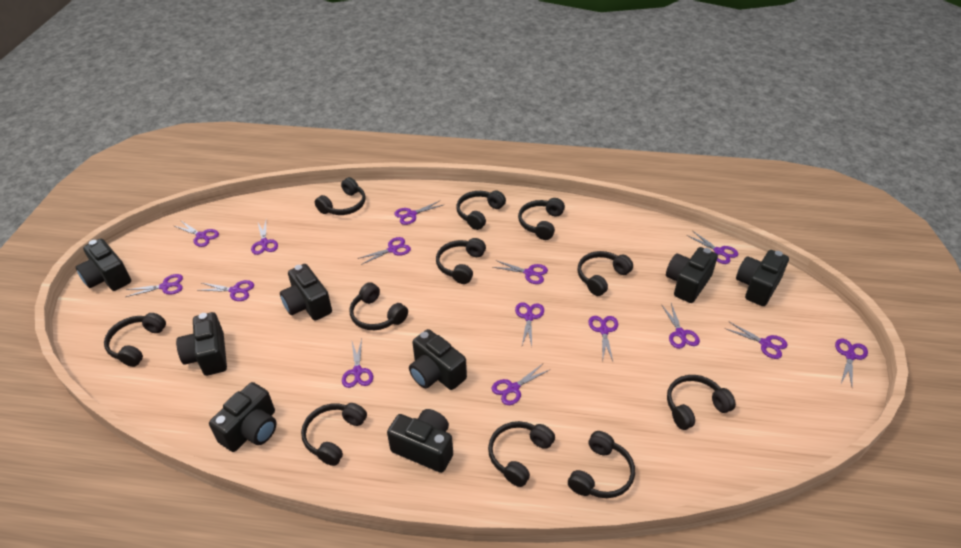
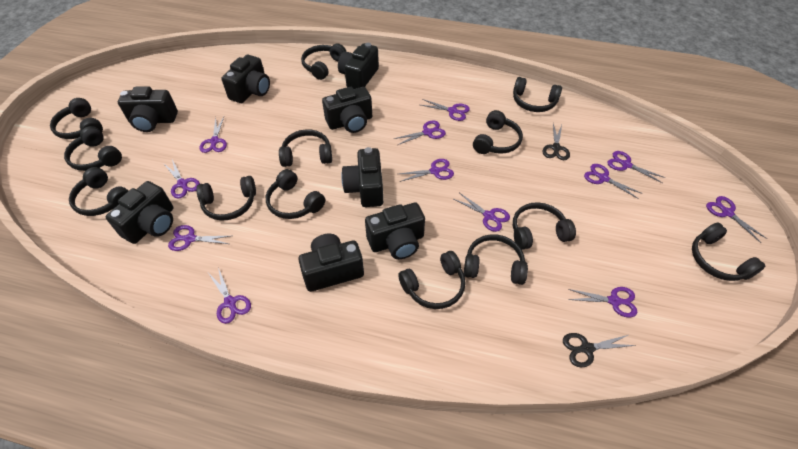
black headphones: [104,313,166,367] [301,403,367,466] [315,177,366,215] [350,282,408,330] [436,238,486,284] [456,191,506,230] [488,421,555,487] [518,198,565,240] [568,431,635,498] [578,251,633,296] [667,375,736,430] = 11 -> [50,98,103,139] [64,126,122,171] [69,167,129,216] [196,176,256,221] [266,169,325,219] [279,129,332,167] [301,43,346,80] [398,251,465,309] [464,234,528,285] [473,110,523,154] [513,77,562,112] [513,202,576,250] [692,222,765,281] = 13
black scissors: none = 0 -> [543,124,570,160] [563,333,636,367] = 2
purple scissors: [126,274,183,297] [175,220,219,247] [199,280,254,301] [251,221,278,255] [342,339,373,388] [357,237,411,265] [394,201,443,225] [491,364,549,405] [493,260,548,284] [515,302,544,346] [589,316,618,361] [661,303,700,349] [686,231,738,264] [724,322,788,359] [835,339,868,386] = 15 -> [163,160,200,198] [168,225,230,251] [199,117,227,153] [208,268,251,324] [394,121,446,145] [399,159,454,182] [421,99,470,121] [454,193,510,232] [568,287,637,318] [584,164,643,199] [608,151,666,183] [706,196,767,243] = 12

